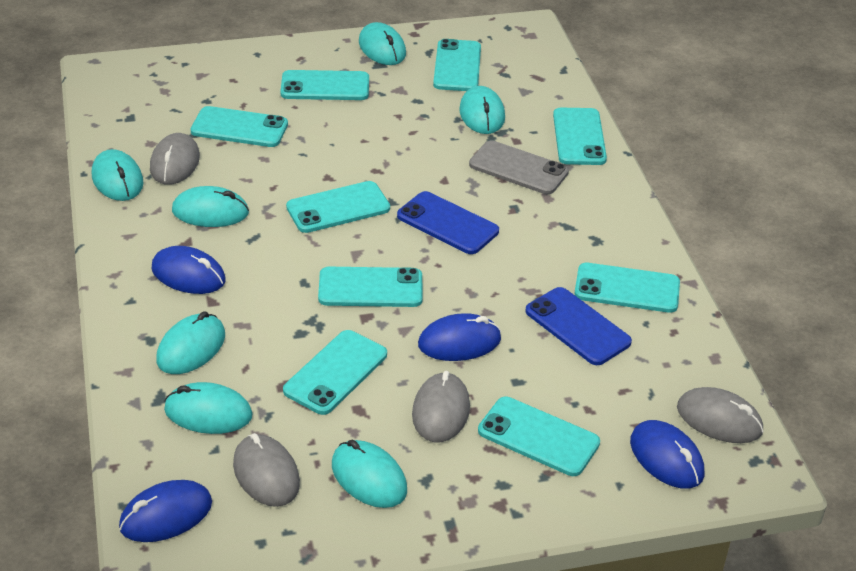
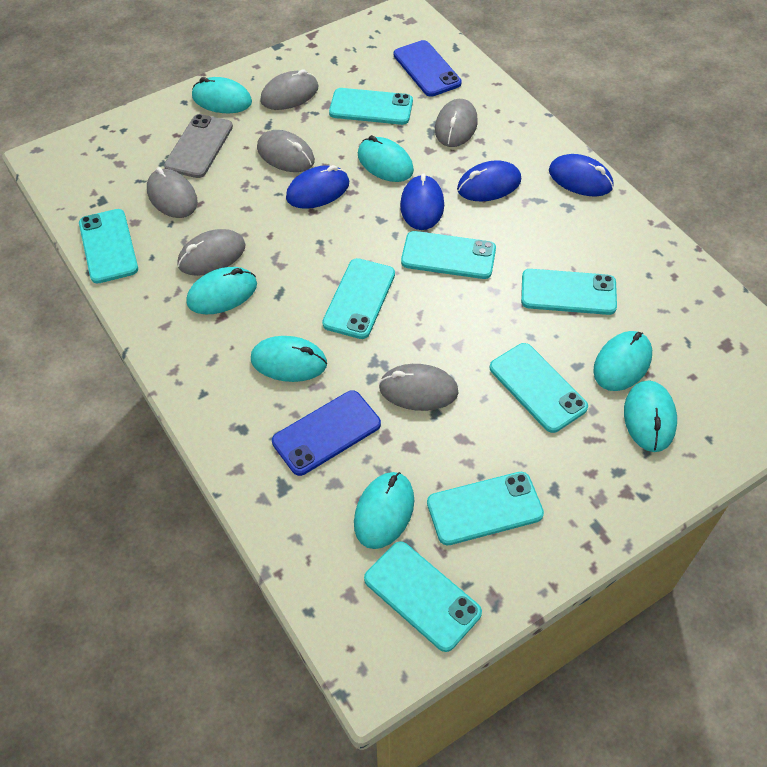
grey mouse: [150,133,200,185] [233,433,300,507] [412,371,470,442] [677,387,764,443] = 4 -> [147,167,198,218] [177,229,246,276] [257,130,315,172] [260,69,318,110] [379,364,459,411] [435,99,478,147] = 6
turquoise phone: [191,106,288,147] [280,70,369,100] [283,330,387,415] [286,181,390,233] [318,267,423,307] [433,39,481,91] [478,397,600,476] [553,108,607,165] [574,263,680,313] = 9 -> [79,209,138,284] [322,258,395,339] [329,88,413,125] [364,542,482,652] [401,231,496,279] [427,472,544,545] [490,343,588,433] [521,269,617,315] = 8

